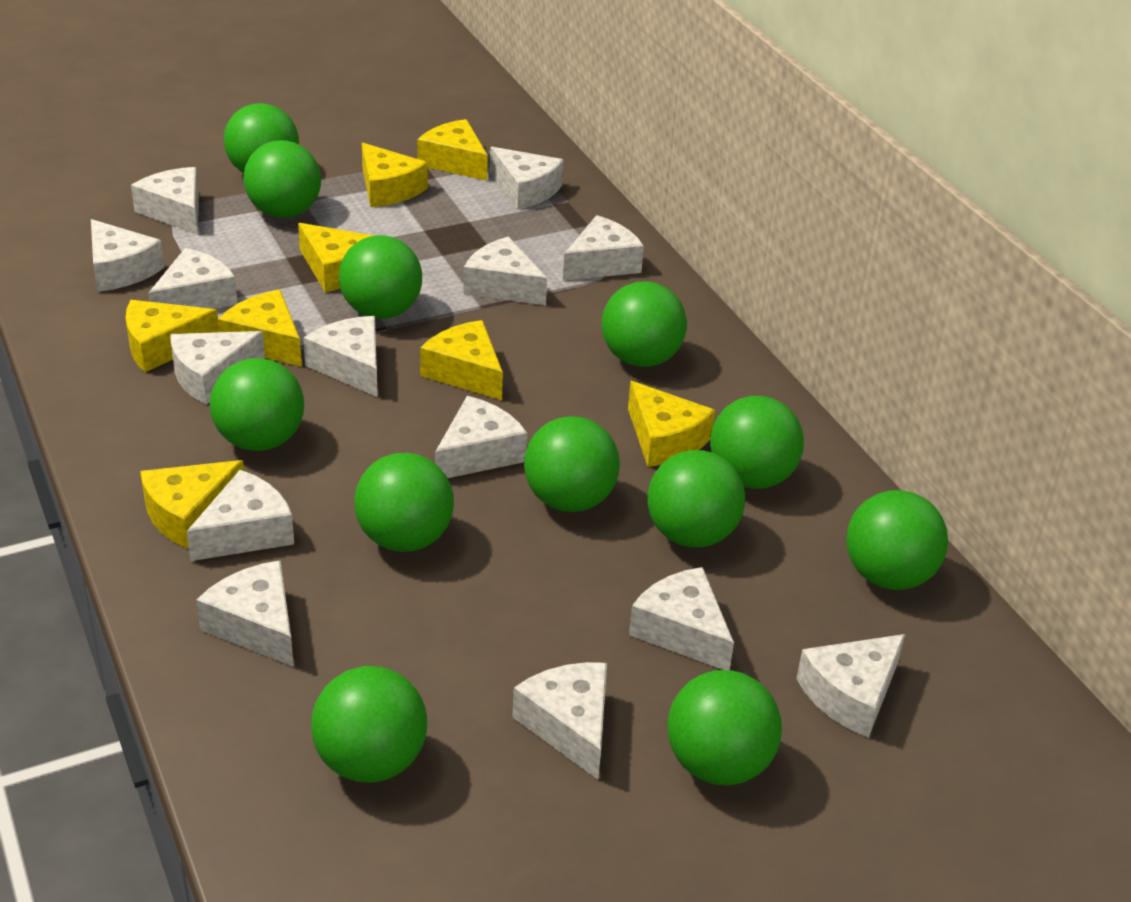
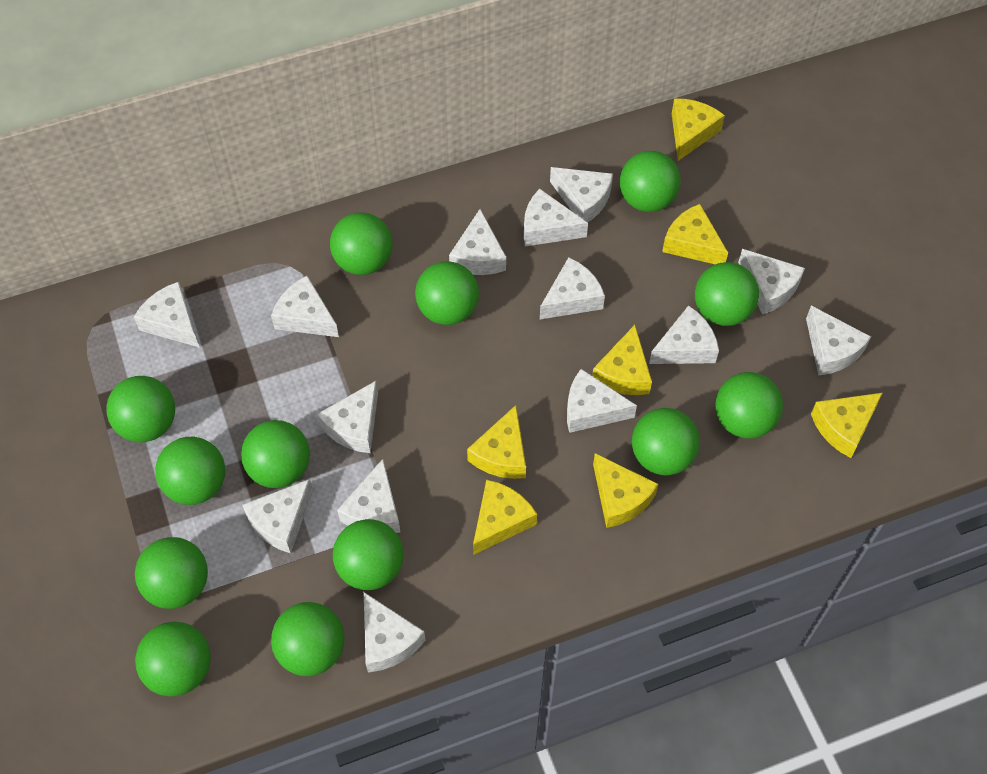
green ball: [210,358,304,451] [224,103,299,173] [243,140,321,218] [311,666,427,783] [339,235,422,319] [354,453,454,552] [524,416,620,512] [602,281,687,367] [647,450,745,548] [667,670,782,785] [710,396,804,489] [846,490,948,590] = 12 -> [106,376,175,442] [135,537,208,609] [135,622,211,697] [155,437,225,505] [241,420,310,488] [271,602,345,676] [330,212,393,275] [333,519,403,590] [415,261,479,325] [620,151,681,212] [632,408,700,476] [695,262,759,326] [715,372,783,439] = 13
yellow cheese: [126,300,219,372] [140,460,244,549] [218,290,302,367] [298,223,374,293] [362,143,428,207] [417,119,488,181] [420,320,503,400] [628,381,715,467] = 8 -> [467,405,526,479] [473,479,537,555] [592,325,652,395] [593,453,658,528] [662,204,728,264] [672,98,725,161] [811,393,882,458] = 7

